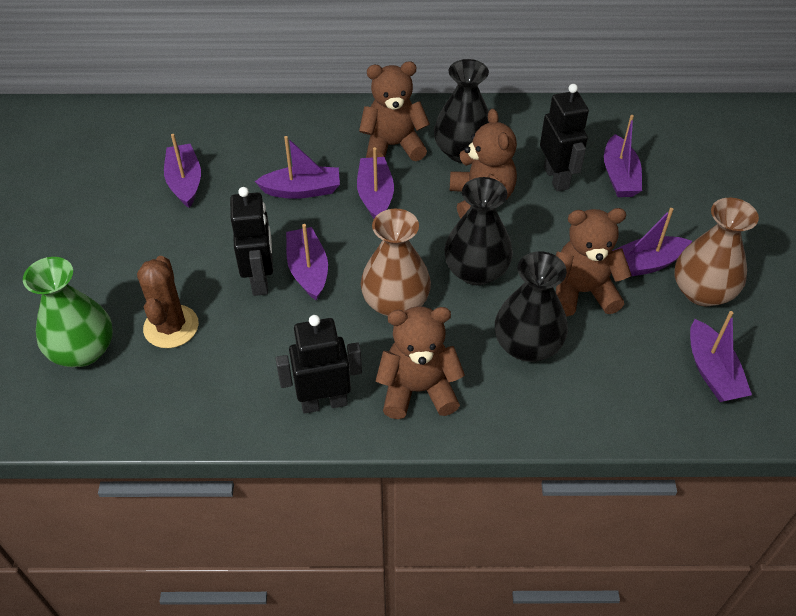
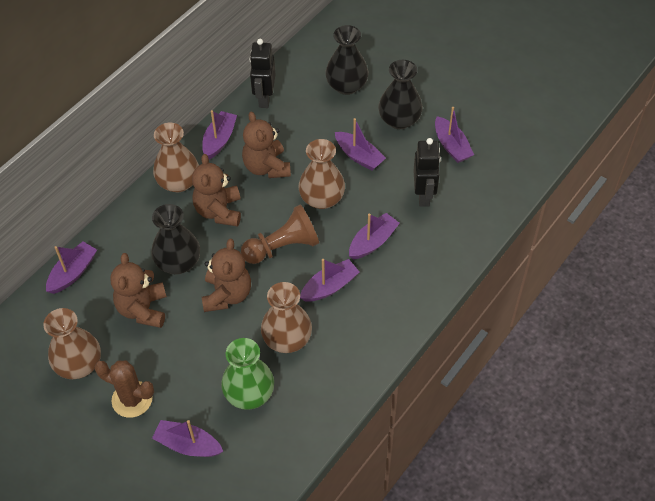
black robot: [230,187,273,296] [275,315,362,414] [540,84,589,192] = 3 -> [250,39,275,108] [413,138,441,207] = 2
brown pawn: none = 0 -> [241,205,319,264] = 1
brown vase: [361,209,431,316] [674,198,759,306] = 2 -> [44,308,101,379] [153,123,199,192] [261,282,312,353] [298,139,345,209] = 4

